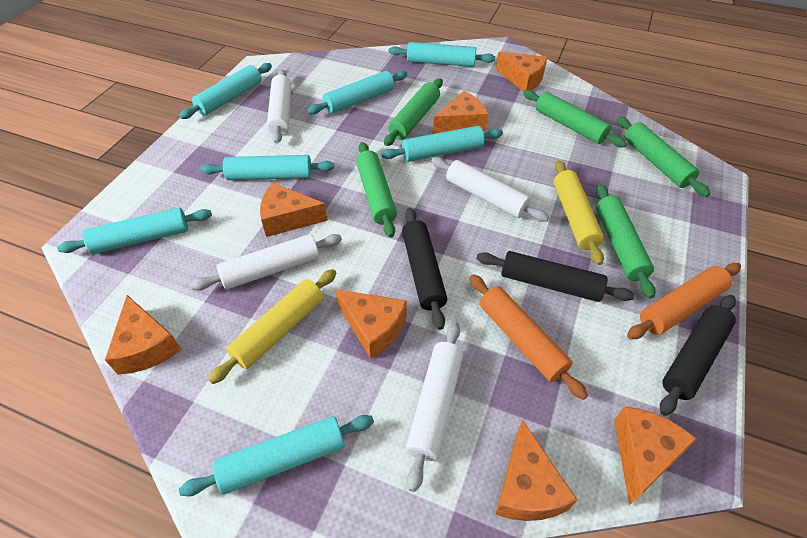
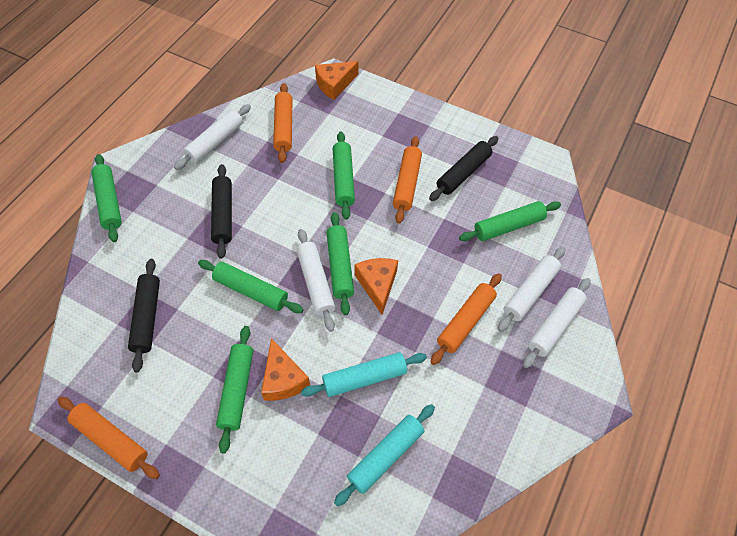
green rolling pin: [356,142,397,238] [384,79,443,146] [523,90,627,147] [596,184,655,298] [617,117,710,197] = 5 -> [91,154,122,242] [198,260,304,313] [216,326,253,454] [327,212,354,315] [333,131,355,220] [459,201,561,241] = 6
orange cheese: [105,295,181,375] [260,183,328,237] [335,289,407,359] [433,91,488,134] [495,420,577,521] [496,52,547,92] [614,407,697,505] = 7 -> [261,338,310,401] [315,61,359,100] [354,258,398,315] = 3
orange rolling pin: [469,274,588,400] [627,263,741,339] = 2 -> [58,397,160,479] [273,83,293,163] [393,136,422,224] [431,273,502,365] = 4
turquoise rolling pin: [57,208,212,254] [179,63,272,119] [179,415,374,496] [200,155,334,180] [307,71,407,114] [381,126,503,162] [389,42,495,67] = 7 -> [301,352,427,397] [334,404,435,506] = 2
yellow rolling pin: [208,269,336,384] [554,160,604,265] = 2 -> none = 0

